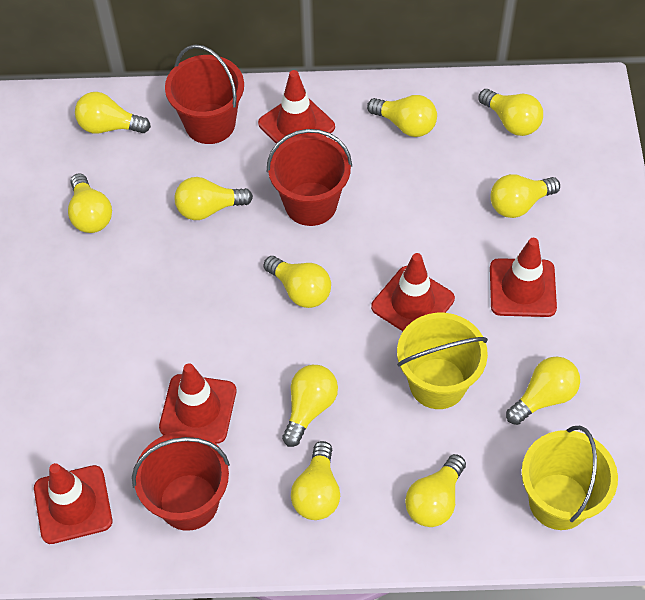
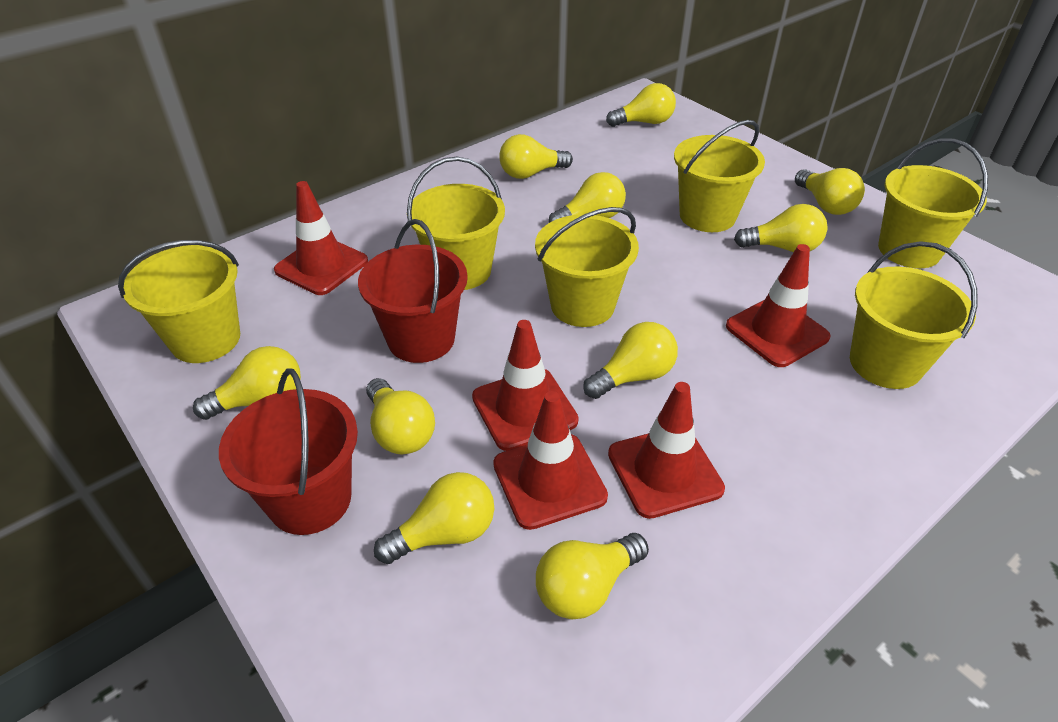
red bucket: [132,431,230,531] [165,44,244,144] [267,129,352,226] = 3 -> [219,368,358,535] [358,219,468,363] = 2
yellow bucket: [397,313,488,409] [521,426,618,530] = 2 -> [118,240,240,363] [407,157,505,290] [535,207,639,327] [674,120,765,232] [850,241,977,389] [878,139,988,268] = 6
yellow light bulb: [68,173,112,233] [75,92,151,134] [175,177,253,220] [263,256,331,308] [282,365,338,447] [291,441,340,520] [367,95,437,137] [405,454,466,527] [479,89,543,136] [490,174,560,218] [506,357,580,425] = 11 -> [193,346,301,420] [366,378,435,454] [374,472,494,564] [499,134,573,179] [536,533,649,619] [549,172,626,223] [583,322,678,399] [606,83,676,127] [734,204,827,252] [795,168,865,215] = 10

